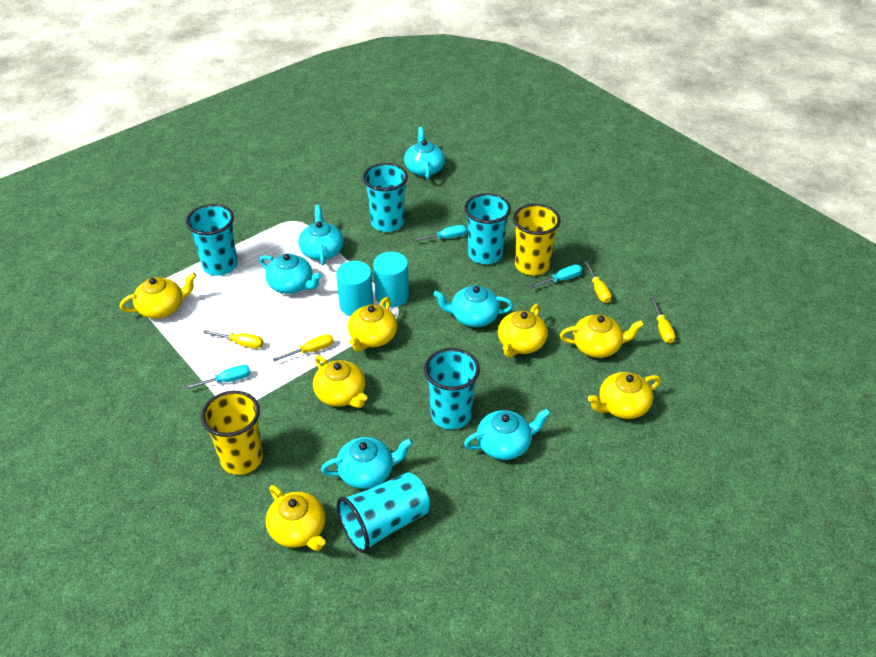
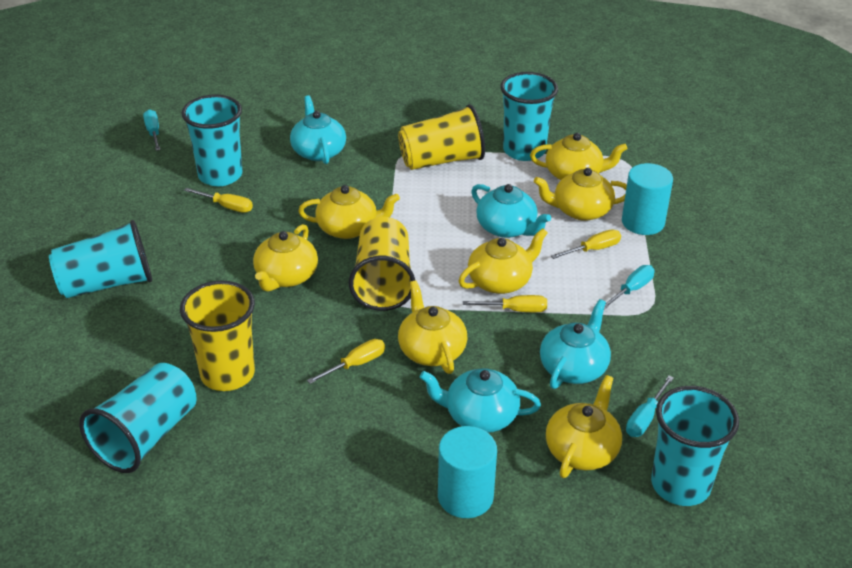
turquoise teapot: [260,253,322,294] [298,205,344,265] [321,437,413,489] [404,127,445,180] [433,285,513,327] [464,409,551,460] = 6 -> [290,95,346,164] [420,368,541,433] [471,184,551,238] [540,299,611,389] = 4
yellow cup: [201,391,263,475] [513,204,560,275] = 2 -> [180,280,255,391] [349,217,416,311] [398,104,485,170] = 3

